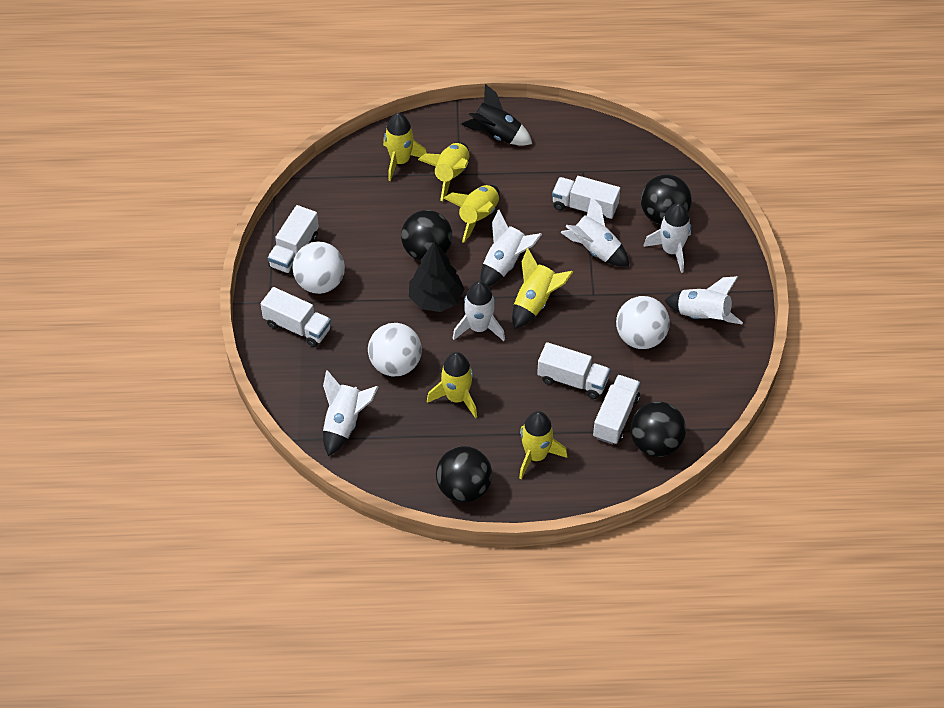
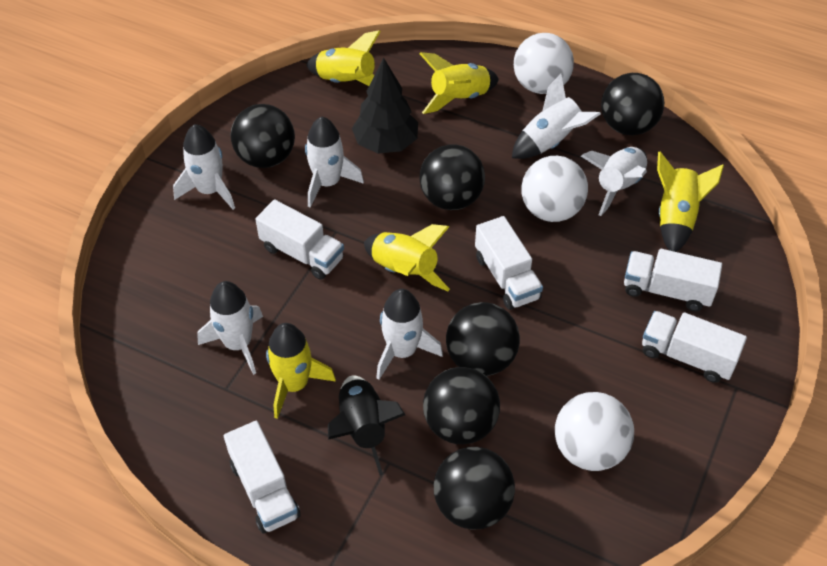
black ball: [401,210,453,261] [436,446,492,503] [630,401,686,457] [641,174,692,225] = 4 -> [231,104,295,168] [420,144,485,210] [423,367,500,444] [434,447,515,530] [446,302,520,376] [601,73,664,135] = 6
yellow rocket: [383,113,427,181] [418,142,470,201] [427,352,477,418] [443,185,500,243] [512,248,573,329] [519,411,567,479] = 6 -> [266,323,336,419] [306,30,381,86] [364,224,450,291] [420,52,499,114] [657,151,724,252] = 5

